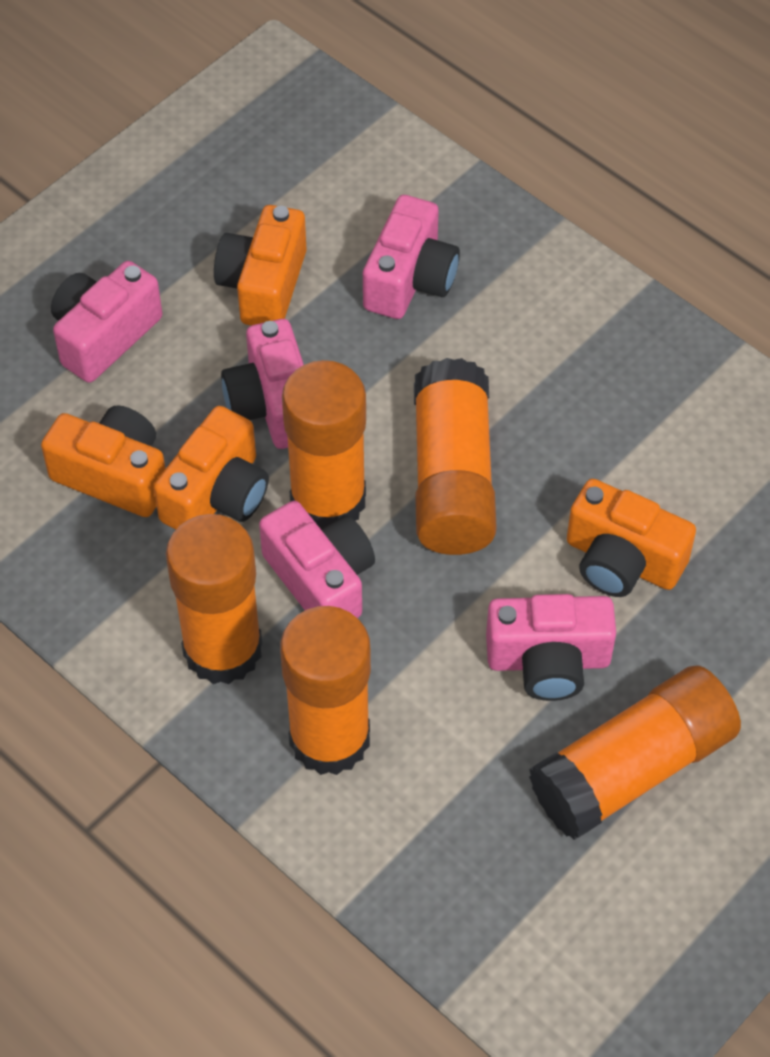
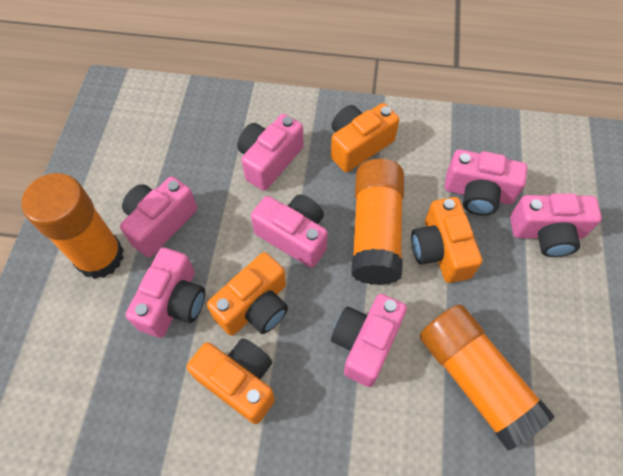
orange glue stick: [166,514,262,684] [280,606,371,775] [282,360,366,529] [414,358,497,555] [529,665,741,840] = 5 -> [22,173,124,279] [351,159,404,285] [420,304,555,451] = 3
pink camera: [51,261,162,383] [221,319,304,449] [259,501,375,618] [363,195,460,319] [486,594,616,701] = 5 -> [120,176,197,257] [126,247,205,338] [237,114,304,191] [251,194,328,268] [331,294,407,387] [444,149,527,216] [510,193,602,257] = 7

